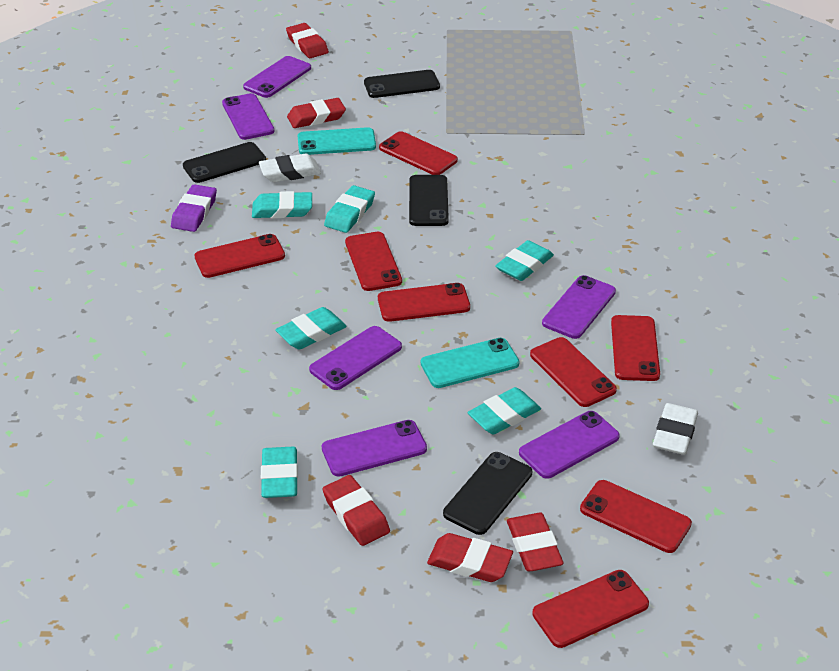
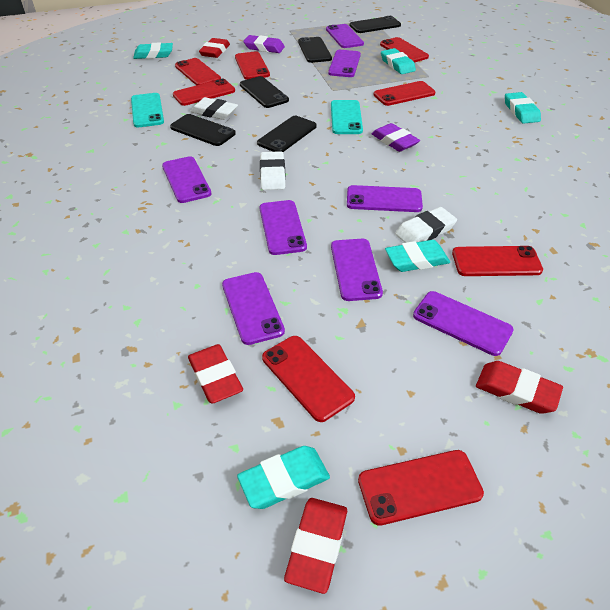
black phone: [183,142,266,183] [364,70,440,98] [409,175,449,226] [443,452,532,535] = 4 -> [170,114,236,146] [240,76,289,108] [257,116,316,152] [298,37,332,63] [350,16,401,33] = 5
purple eraser: [171,184,217,232] = 1 -> [243,35,285,53] [372,123,420,152] = 2
purple phone: [222,93,275,140] [243,56,311,98] [309,326,402,390] [322,420,427,477] [519,411,620,479] [542,275,616,339] = 6 -> [162,156,211,203] [222,272,285,345] [260,200,307,255] [326,24,364,48] [328,50,361,77] [331,239,383,301] [347,185,423,212] [413,291,514,356] = 8
red eraser: [286,23,329,58] [287,98,346,128] [323,475,390,546] [427,533,513,582] [507,513,564,571] = 5 -> [188,344,243,404] [199,38,230,58] [284,498,347,594] [476,361,563,414] = 4
turquoise eraser: [252,191,312,219] [261,447,298,498] [275,307,347,350] [324,185,375,233] [468,387,541,434] [495,240,554,281] = 6 -> [133,42,173,59] [237,446,330,509] [381,48,416,74] [385,240,450,272] [505,92,541,124] = 5
white eraser: [259,153,321,182] [653,403,698,455] = 2 -> [190,97,238,120] [260,151,286,190] [395,207,457,243] = 3

